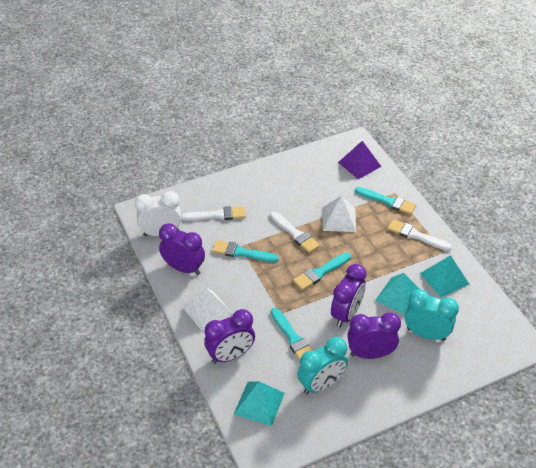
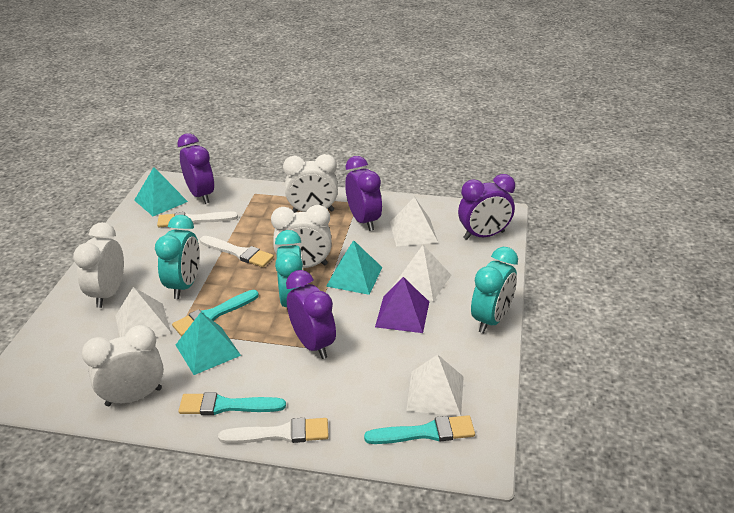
turquoise brush: [212,240,279,262] [271,308,313,360] [293,252,351,290] [355,187,416,215] = 4 -> [172,290,259,336] [179,392,286,415] [364,415,475,444] = 3
turquoise clock: [297,337,348,394] [405,289,459,341] = 2 -> [155,215,200,299] [275,230,303,307] [471,247,518,333] = 3
white clock: [134,191,182,236] = 1 -> [73,222,124,308] [82,325,164,406] [271,205,332,268] [283,154,338,213] = 4
white pyramid: [183,287,233,331] [323,195,356,232] = 2 -> [115,287,171,337] [390,197,438,246] [392,245,451,301] [406,355,464,416] = 4

